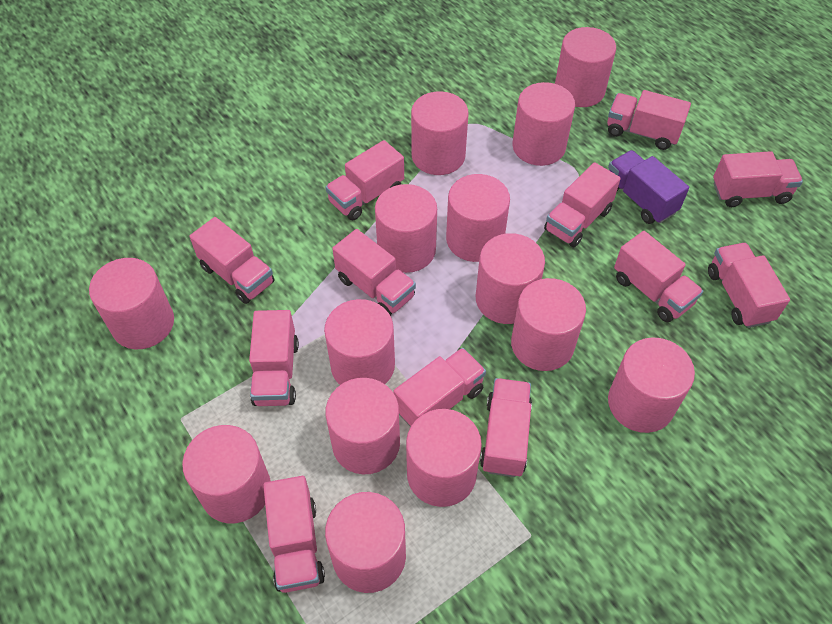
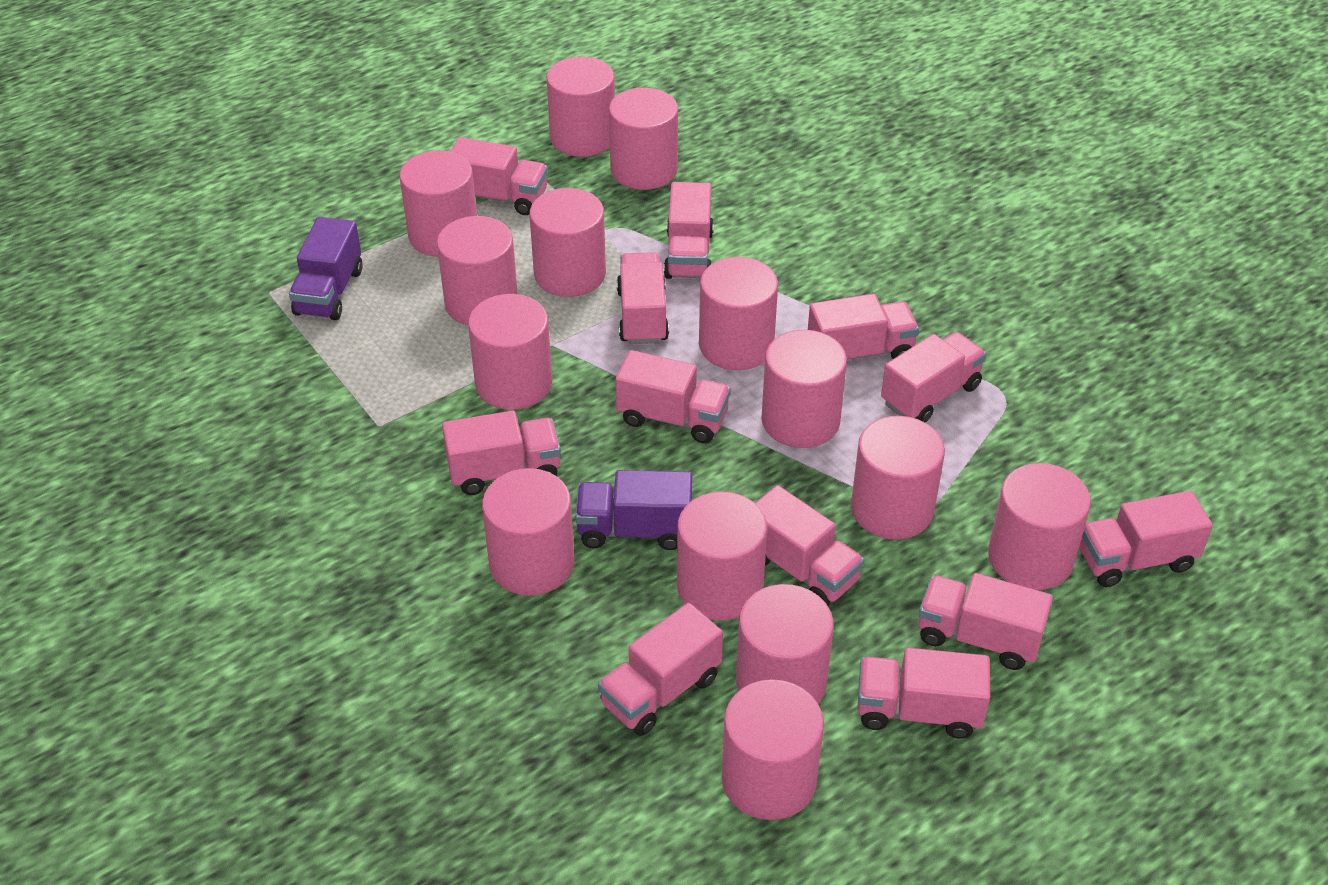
purple truck: [608,150,689,224] = 1 -> [289,217,363,320] [575,470,692,550] = 2

